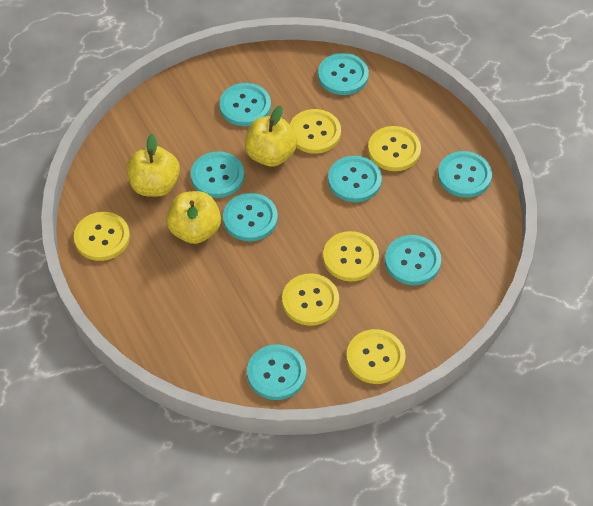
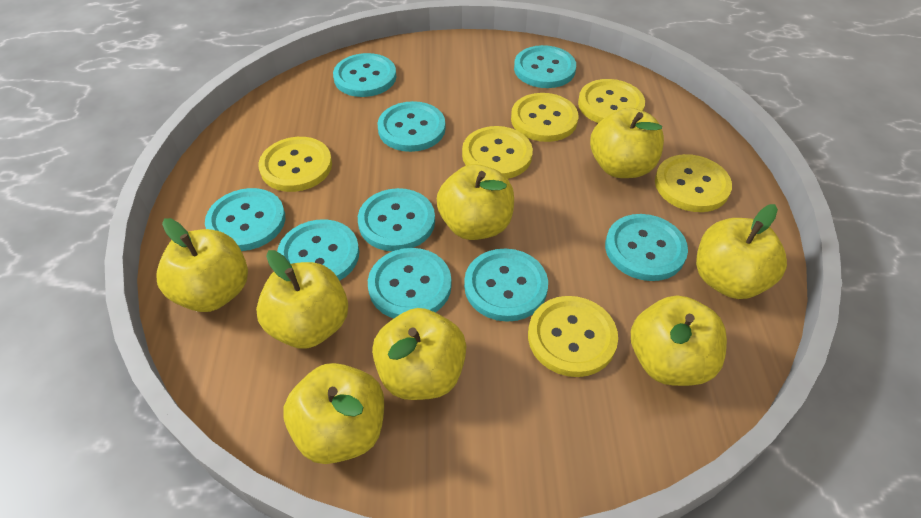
turquoise button: [191,151,244,198] [219,83,271,126] [223,193,278,241] [247,345,306,400] [318,53,369,95] [328,156,382,202] [385,235,441,285] [438,151,492,198] = 8 -> [205,188,285,251] [277,220,359,281] [333,53,396,97] [358,188,435,251] [368,248,452,318] [378,101,446,152] [464,249,548,322] [514,45,576,88] [605,214,688,281] = 9
yellow apple: [126,134,180,197] [166,191,221,244] [245,105,297,167] = 3 -> [156,218,248,312] [256,250,348,349] [283,363,384,464] [372,308,467,400] [437,164,514,240] [590,107,664,178] [631,295,727,386] [696,204,787,299] = 8

